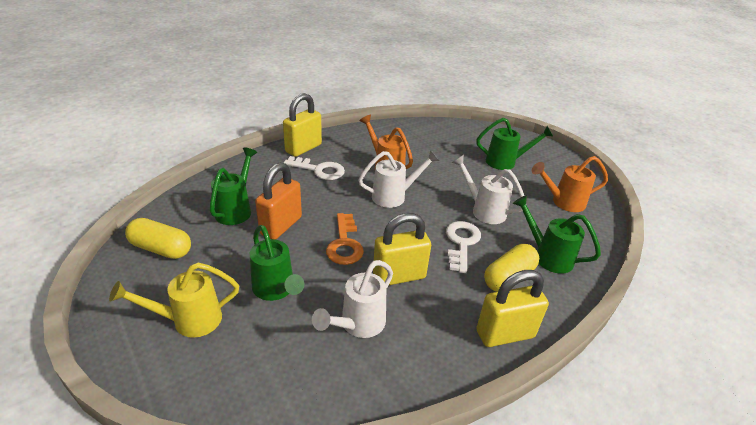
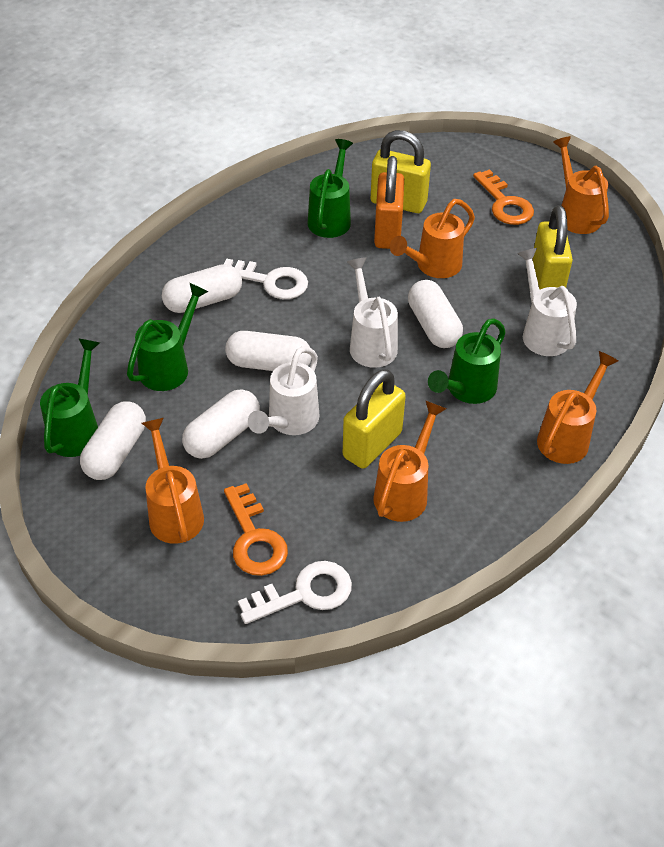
orange key: [326,213,364,265] = 1 -> [224,483,288,576] [473,169,534,225] = 2
orange watering can: [359,115,413,169] [532,156,608,212] = 2 -> [142,418,204,544] [373,400,446,522] [390,199,475,278] [537,351,618,464] [553,136,609,234] = 5
white capsule: none = 0 -> [80,401,146,480] [162,264,242,313] [182,389,260,459] [225,331,312,371] [408,280,463,348] = 5
yellow capsule: [125,218,191,259] [484,244,539,292] = 2 -> none = 0
yellow watering can: [109,263,239,338] = 1 -> none = 0

